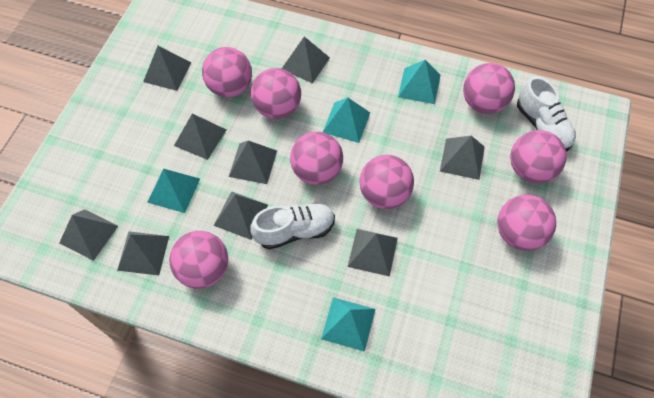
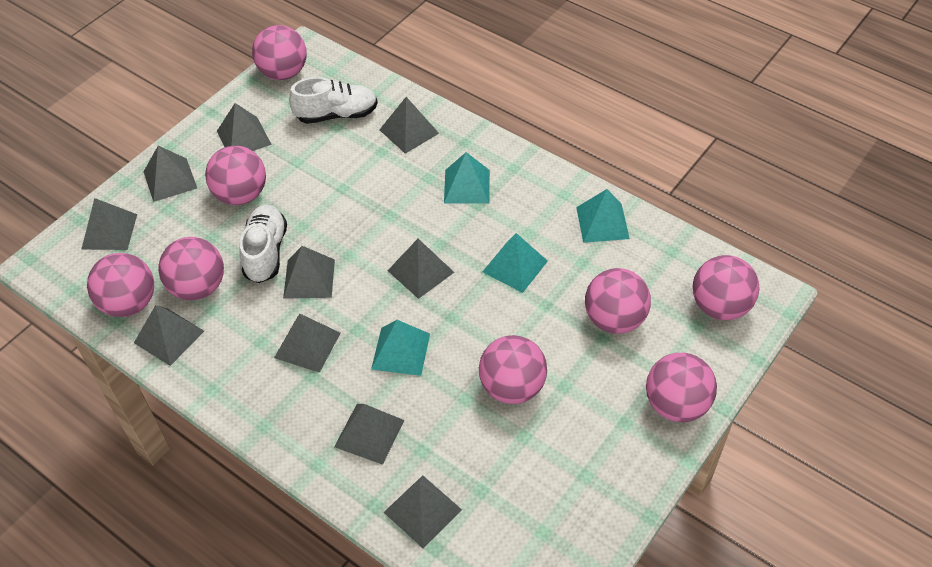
grey pyramid: [59,209,118,261] [117,232,169,276] [143,46,191,91] [174,114,226,160] [214,191,268,240] [229,140,277,184] [282,36,330,83] [348,229,398,277] [440,136,484,180] = 9 -> [81,198,137,250] [134,305,204,366] [144,146,197,202] [217,103,272,151] [274,314,341,373] [283,246,335,299] [334,404,404,465] [379,97,439,154] [384,475,462,548] [387,239,454,299] = 10

